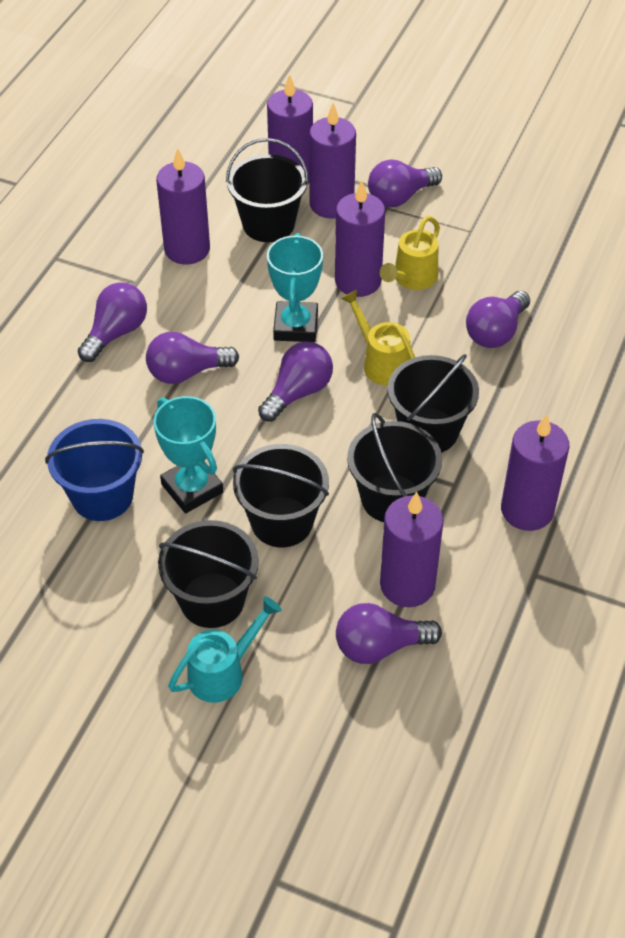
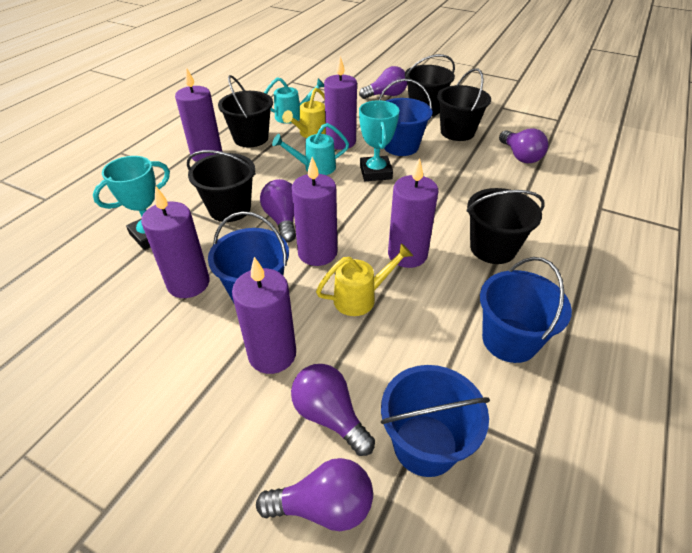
blue bucket: [45,419,144,521] = 1 -> [208,211,289,303] [378,79,432,156] [381,365,490,477] [480,257,572,363] = 4
purple light bulb: [78,282,147,362] [146,332,239,384] [258,341,333,422] [336,603,442,664] [368,160,442,207] [466,291,530,348] = 6 -> [256,458,373,531] [260,179,296,242] [291,364,375,456] [359,66,407,99] [499,128,548,163] = 5
turquoise watering can: [168,596,282,703] = 1 -> [264,77,324,123] [272,123,349,175] = 2

